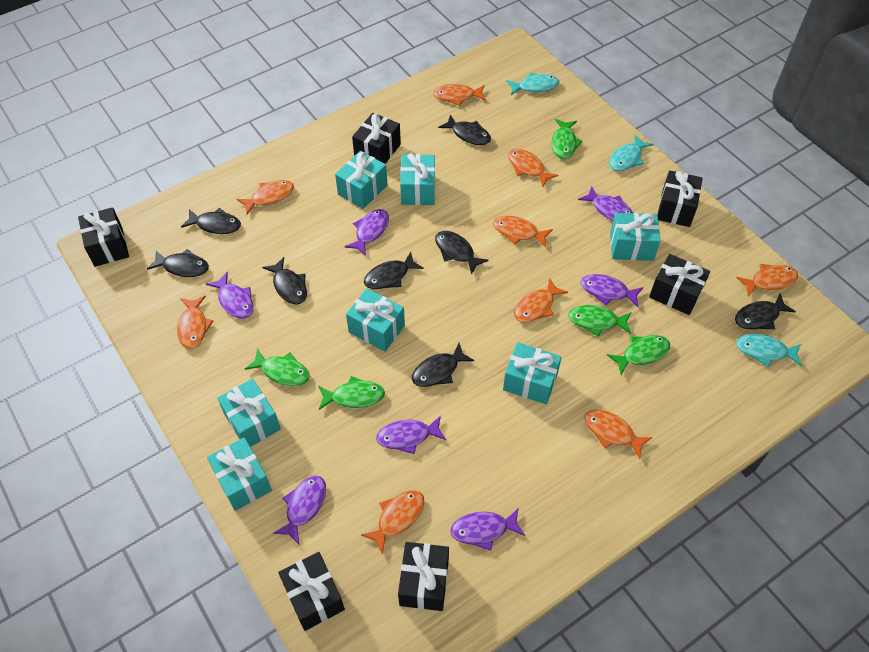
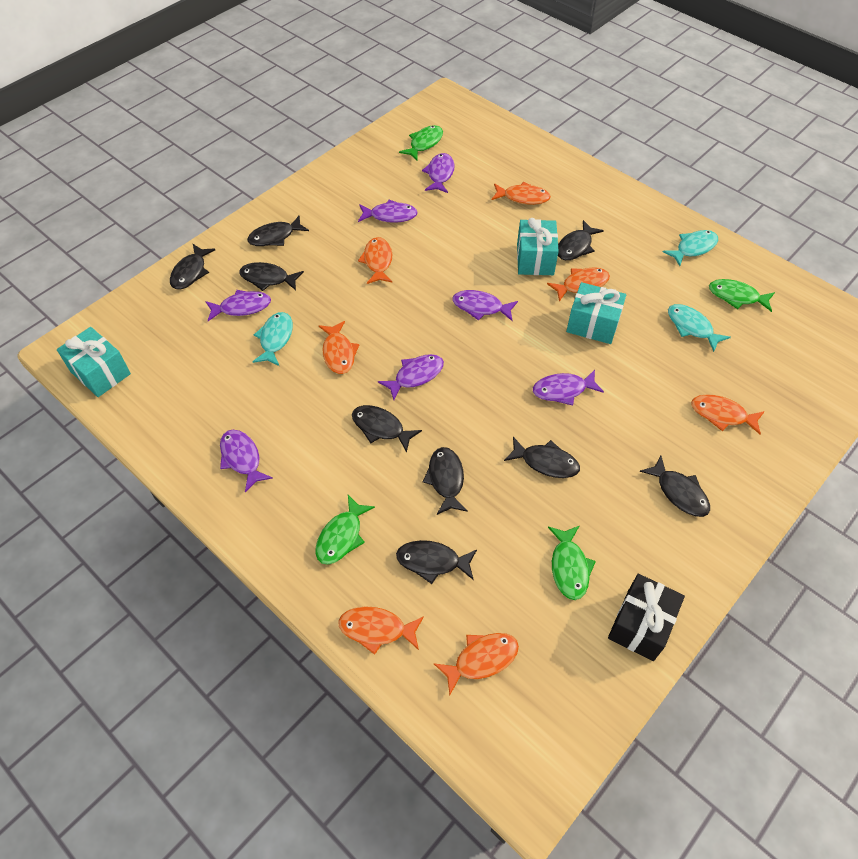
black fish: [147,249,209,277] [181,208,241,234] [262,257,307,305] [364,252,424,289] [412,343,474,387] [435,231,489,275] [438,114,491,145] [735,294,796,330] = 8 -> [170,244,215,289] [239,262,304,291] [247,216,309,246] [352,405,422,453] [396,540,477,584] [422,447,468,515] [504,437,580,478] [558,220,604,260] [640,456,710,517] = 9
black gift: [78,207,129,267] [278,552,345,631] [352,113,401,164] [398,542,449,611] [649,254,710,315] [658,170,703,227] = 6 -> [608,574,685,661] = 1
green fish: [245,348,310,386] [318,376,385,410] [551,119,582,159] [568,305,631,337] [607,335,670,375] = 5 -> [316,495,375,565] [399,125,443,160] [548,526,596,600] [709,279,775,312] = 4
orange fish: [177,296,213,349] [237,180,294,214] [361,490,425,554] [433,84,486,106] [493,216,553,248] [508,149,558,187] [514,278,568,323] [584,410,652,459] [736,264,798,297] = 9 -> [319,321,359,374] [338,606,424,655] [358,237,393,284] [433,633,519,695] [491,182,551,205] [547,267,610,302] [691,394,765,435] = 7
turquoise gift: [207,437,272,511] [217,379,281,447] [335,151,388,209] [346,288,405,352] [400,153,435,205] [503,342,562,405] [610,213,661,261] = 7 -> [57,327,131,397] [517,218,559,275] [566,282,626,344] = 3

